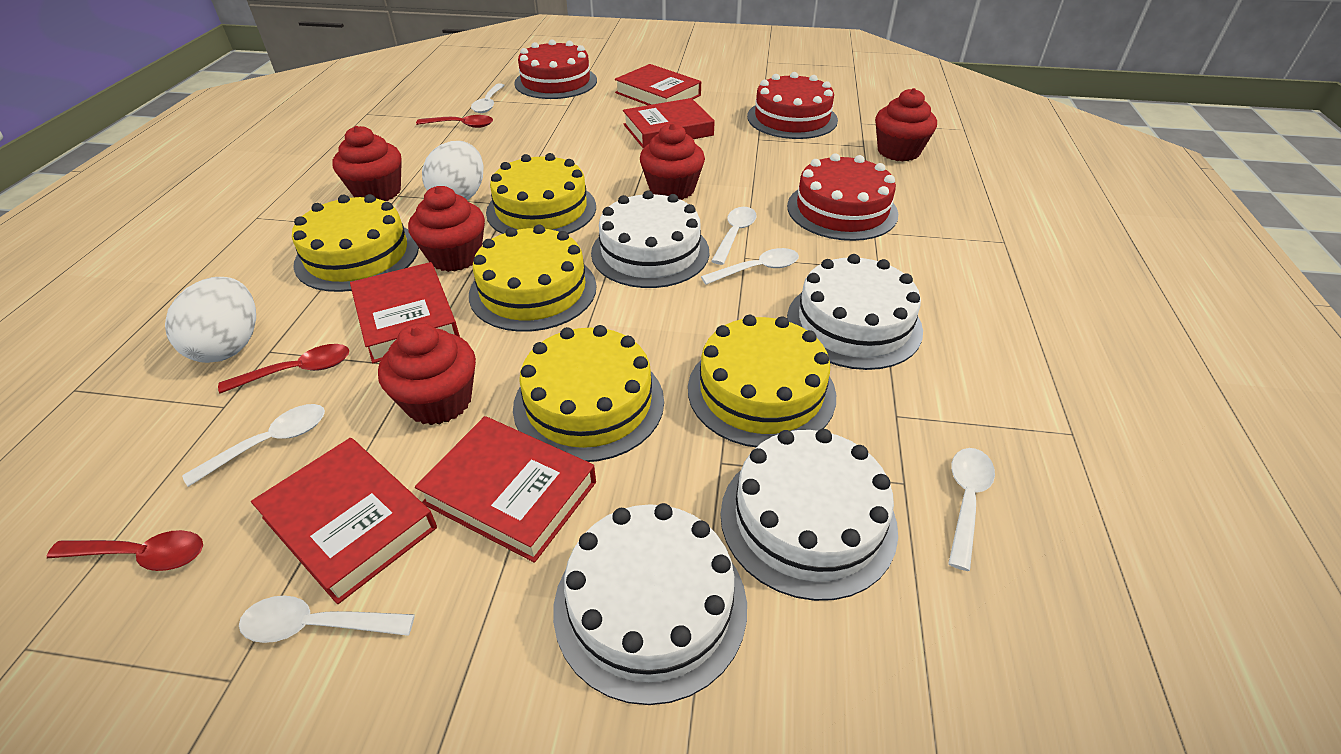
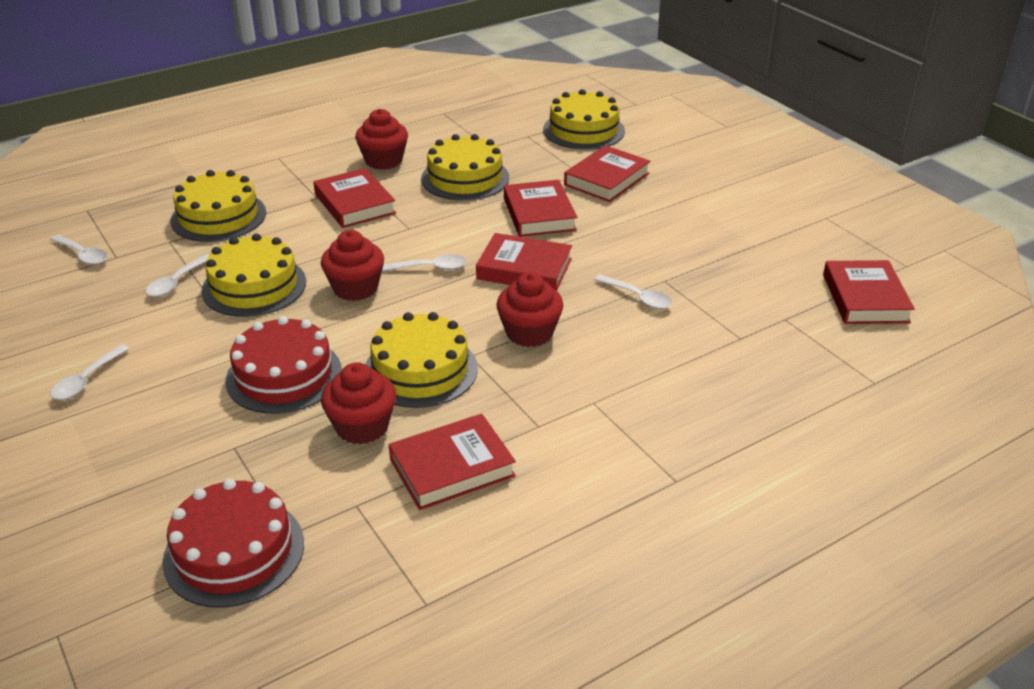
red book: [251,438,437,604] [350,262,460,363] [415,416,596,563] [615,64,701,105] [623,98,715,149] = 5 -> [313,168,396,228] [388,414,516,510] [476,233,572,291] [504,180,577,237] [564,145,650,202] [823,260,915,324] = 6
red cake: [514,39,597,99] [747,72,838,139] [787,153,898,241] = 3 -> [162,479,304,608] [225,316,342,414] = 2
red cupcake: [332,126,402,201] [378,323,476,425] [408,186,485,272] [640,123,705,200] [875,88,937,162] = 5 -> [321,230,384,301] [321,362,396,445] [355,109,408,170] [496,272,563,347] = 4
red spoon: [47,530,203,571] [218,344,349,394] [416,115,493,128] = 3 -> none = 0
white cake: [553,503,747,705] [591,191,709,288] [720,429,898,601] [787,254,923,370] = 4 -> none = 0
white egg: [165,277,256,363] [422,141,484,200] = 2 -> none = 0
white spoon: [182,404,325,487] [239,596,415,643] [471,83,505,113] [701,248,799,285] [711,207,757,265] [948,448,995,571] = 6 -> [50,235,107,265] [50,344,130,400] [146,254,209,297] [382,254,467,271] [594,275,672,309] = 5

